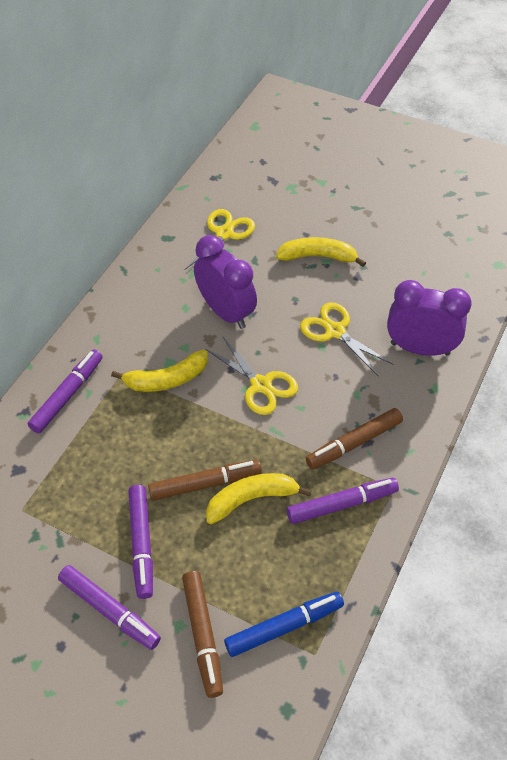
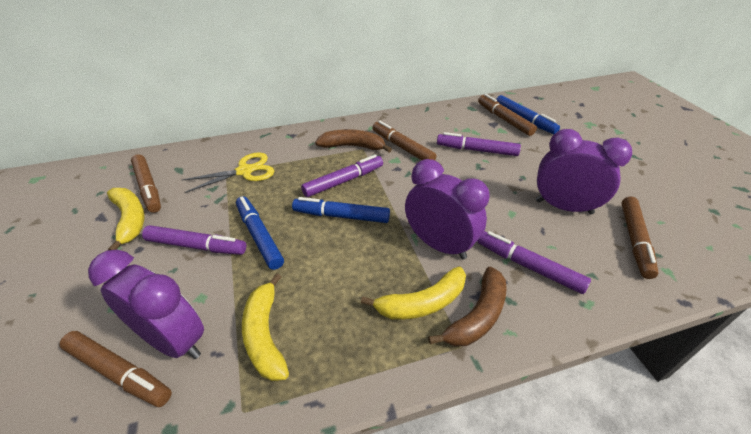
blue marker: [224,591,344,657] = 1 -> [236,196,284,270] [292,197,390,223] [496,95,560,134] = 3
brown banana: none = 0 -> [315,129,392,153] [428,266,507,347] = 2
brown marker: [148,460,262,501] [182,571,223,698] [306,408,403,469] = 3 -> [60,331,172,407] [131,154,161,213] [372,121,436,160] [478,94,537,136] [621,197,659,279] = 5
purple clock: [194,235,257,329] [387,280,472,356] = 2 -> [88,250,204,359] [405,159,490,260] [536,129,632,214] = 3
yellow scissors: [185,209,255,270] [205,336,298,415] [300,302,394,377] = 3 -> [182,153,274,193] = 1

